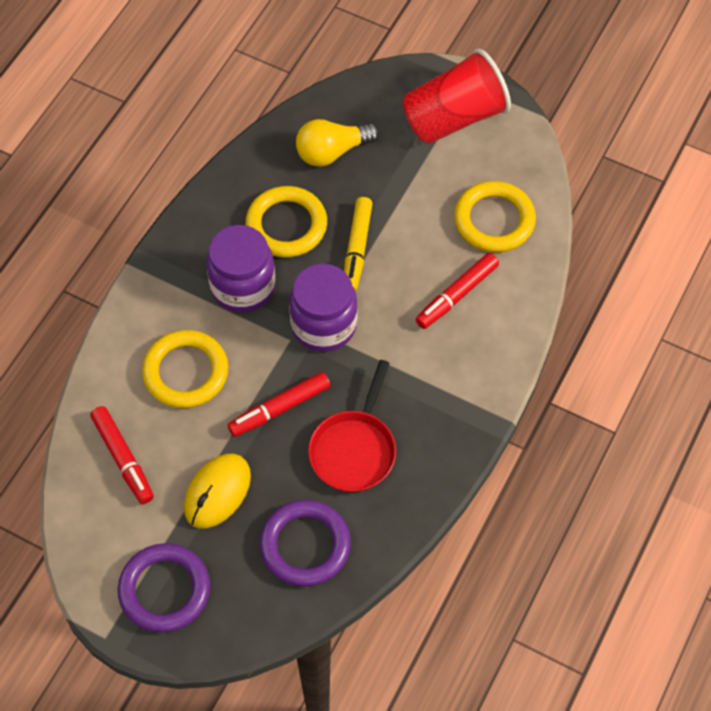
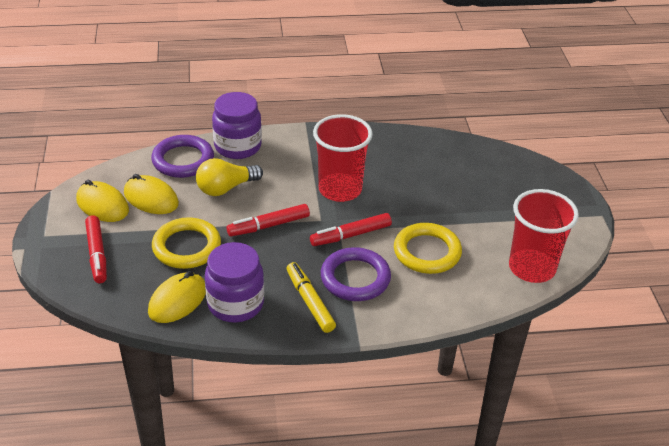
red cup: [403,49,511,144] = 1 -> [313,114,373,202] [509,189,579,283] = 2
red pan: [308,360,396,492] = 1 -> none = 0
yellow mouse: [184,454,251,529] = 1 -> [76,180,129,222] [124,174,179,214] [148,271,206,323] = 3
yellow ring: [142,330,229,408] [246,186,327,257] [454,181,536,252] = 3 -> [152,217,221,269] [394,223,462,274] = 2

